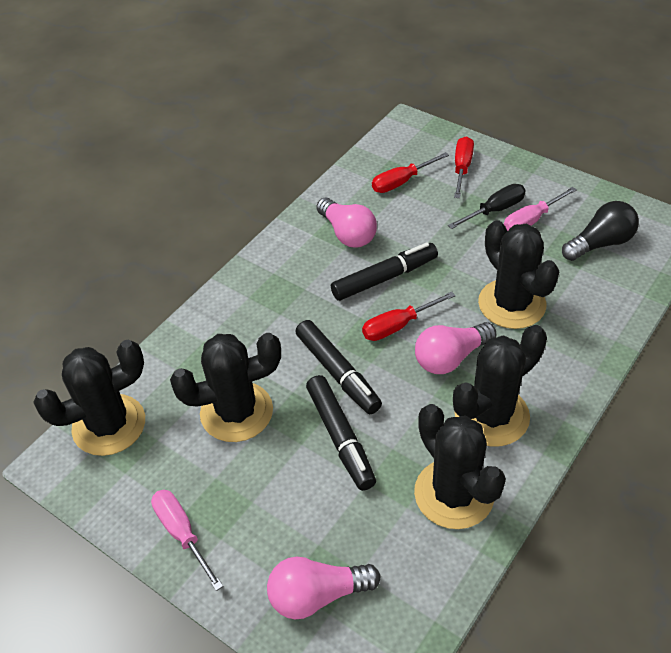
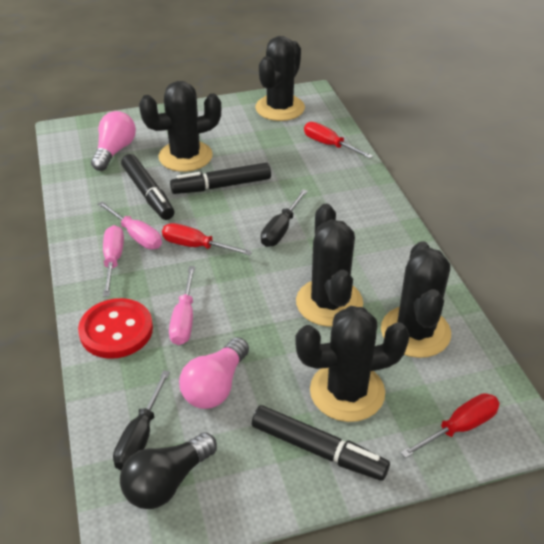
black screwdriver: [448,184,526,229] = 1 -> [113,370,170,470] [261,189,308,247] = 2
pink light bulb: [267,556,381,619] [316,198,377,248] [415,322,496,374] = 3 -> [91,111,136,171] [179,337,249,409] = 2
pink screwdriver: [151,490,223,591] [504,187,577,232] = 2 -> [98,201,162,249] [103,225,124,297] [169,266,195,345] = 3
red button: none = 0 -> [78,298,153,359] = 1

